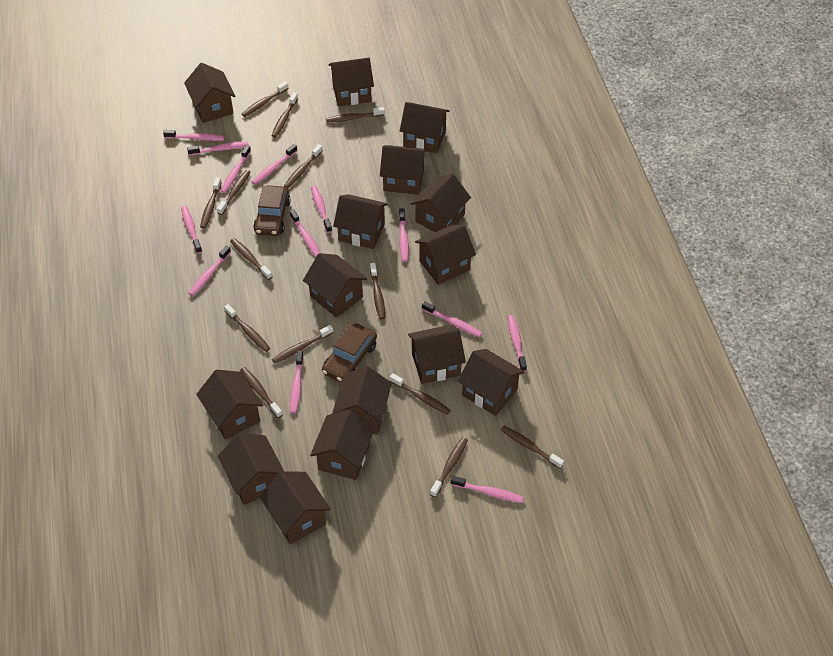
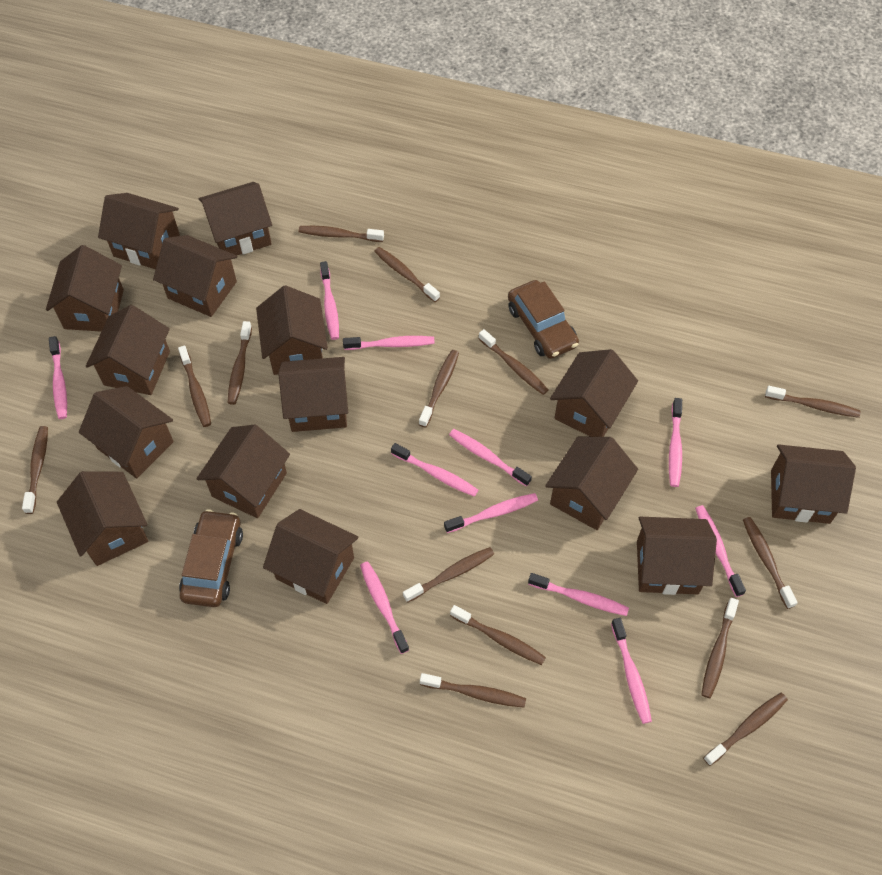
pink toothbrush: [163,130,224,141] [181,206,202,254] [187,142,249,156] [188,246,231,296] [221,145,251,193] [252,144,297,185] [290,209,320,257] [290,351,304,414] [311,186,332,233] [399,208,409,262] [422,301,482,337] [451,476,524,503] [508,315,527,372] = 13 -> [49,336,67,419] [320,261,339,340] [343,336,435,350] [360,561,409,654] [391,443,478,497] [444,493,538,533] [449,429,532,487] [528,573,629,616] [611,618,652,724] [669,398,682,487] [695,505,746,597] = 11

